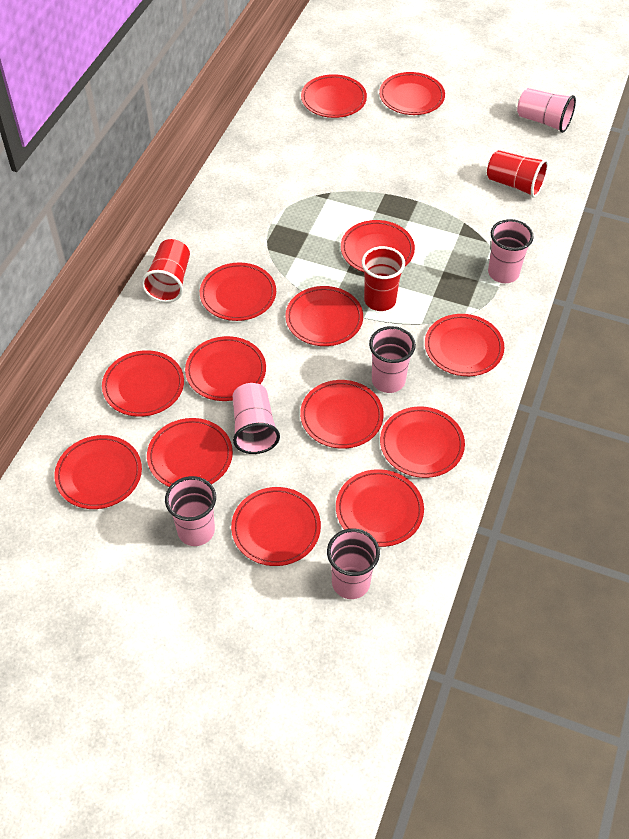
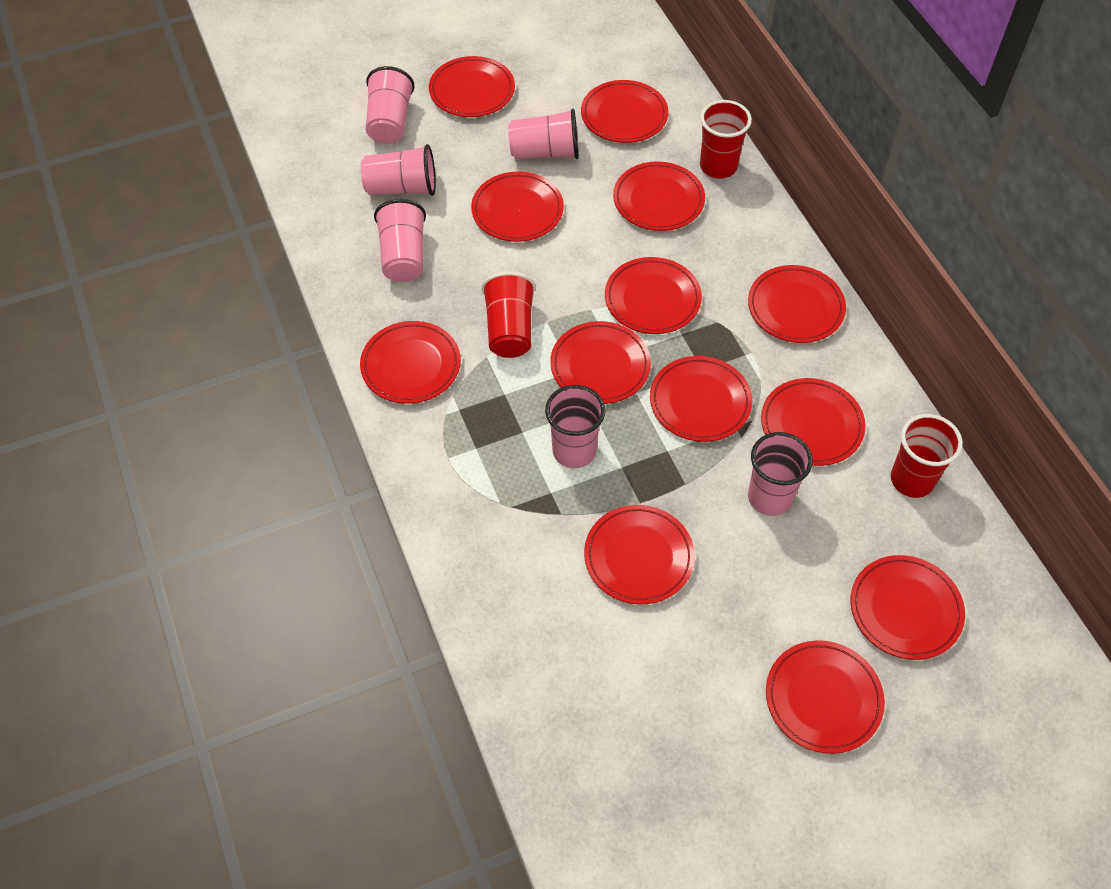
red plate: [54,435,142,509] [102,350,184,417] [147,418,233,487] [185,336,266,401] [200,262,276,321] [231,487,321,566] [285,286,363,346] [300,380,384,448] [301,74,367,118] [336,469,424,547] [341,220,415,272] [379,72,445,115] [380,406,465,478] [425,314,504,376] = 14 -> [360,321,461,404] [429,56,515,117] [471,171,564,242] [550,321,651,404] [581,80,668,143] [584,505,695,604] [605,257,702,334] [613,161,705,231] [650,356,752,442] [748,265,846,343] [761,378,866,466] [766,640,885,754] [850,555,965,660] = 13

